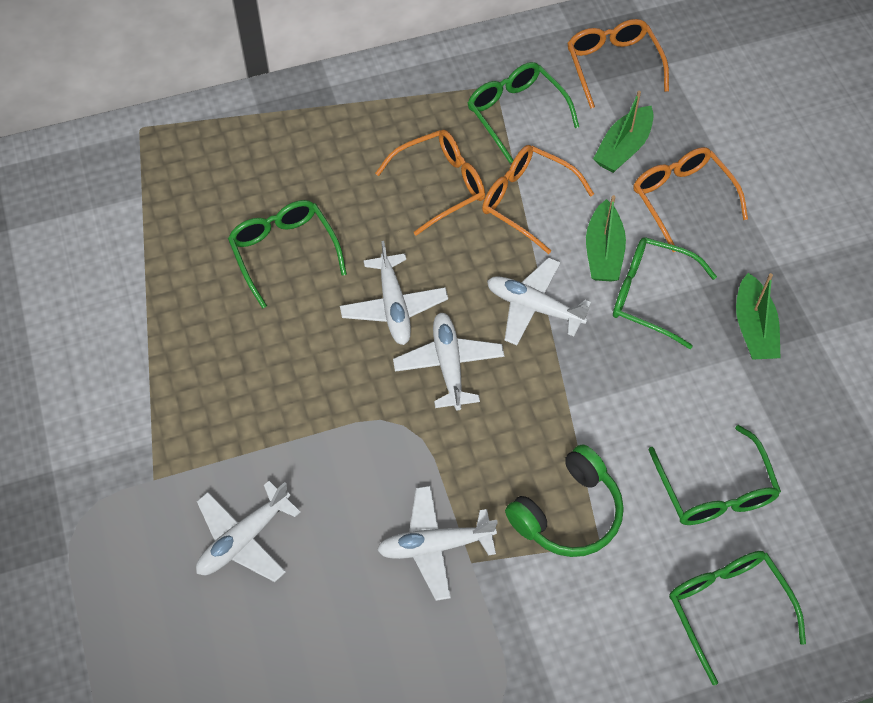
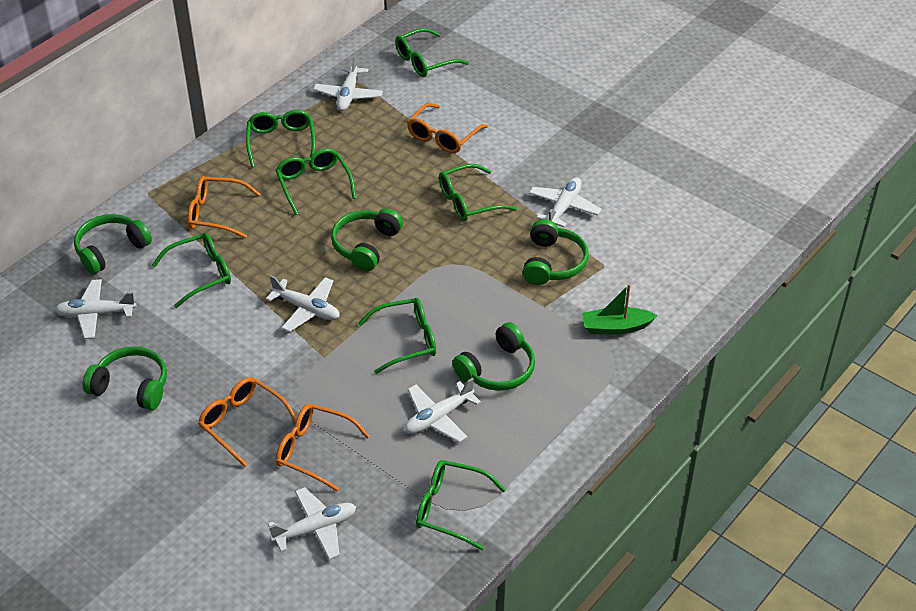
green boat: [586,195,626,281] [593,91,654,173] [736,273,781,360] = 3 -> [582,284,657,334] = 1
green glasses: [228,200,347,309] [468,62,579,163] [613,237,717,349] [648,425,781,525] [669,551,806,685] = 5 -> [152,233,231,308] [246,110,315,167] [275,148,356,215] [358,298,436,374] [395,28,469,77] [416,460,506,550] [439,164,517,221] = 7
green headphones: [505,445,624,557] = 1 -> [74,214,152,275] [82,346,167,410] [331,208,403,271] [452,322,535,391] [523,219,589,285] = 5
white plane: [196,481,301,582] [340,241,448,345] [377,486,498,601] [393,313,504,411] [487,257,591,345] = 5 -> [55,279,136,339] [266,275,340,332] [268,487,356,560] [313,54,383,111] [405,378,481,442] [529,177,601,227] = 6

